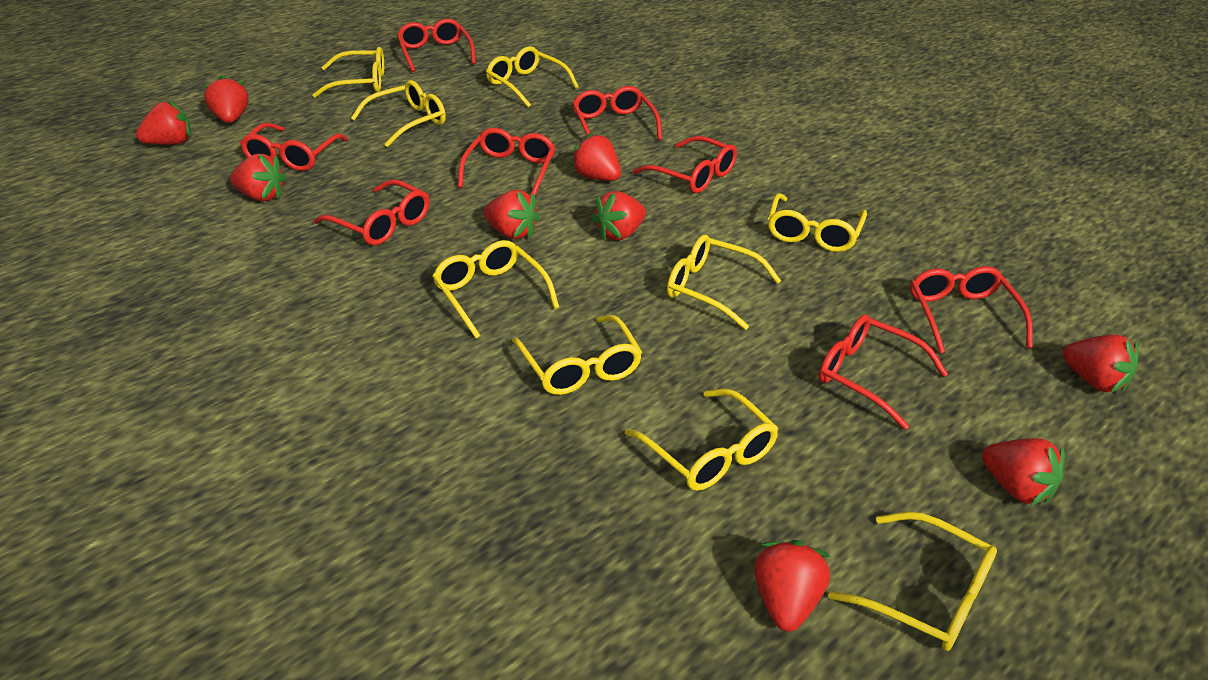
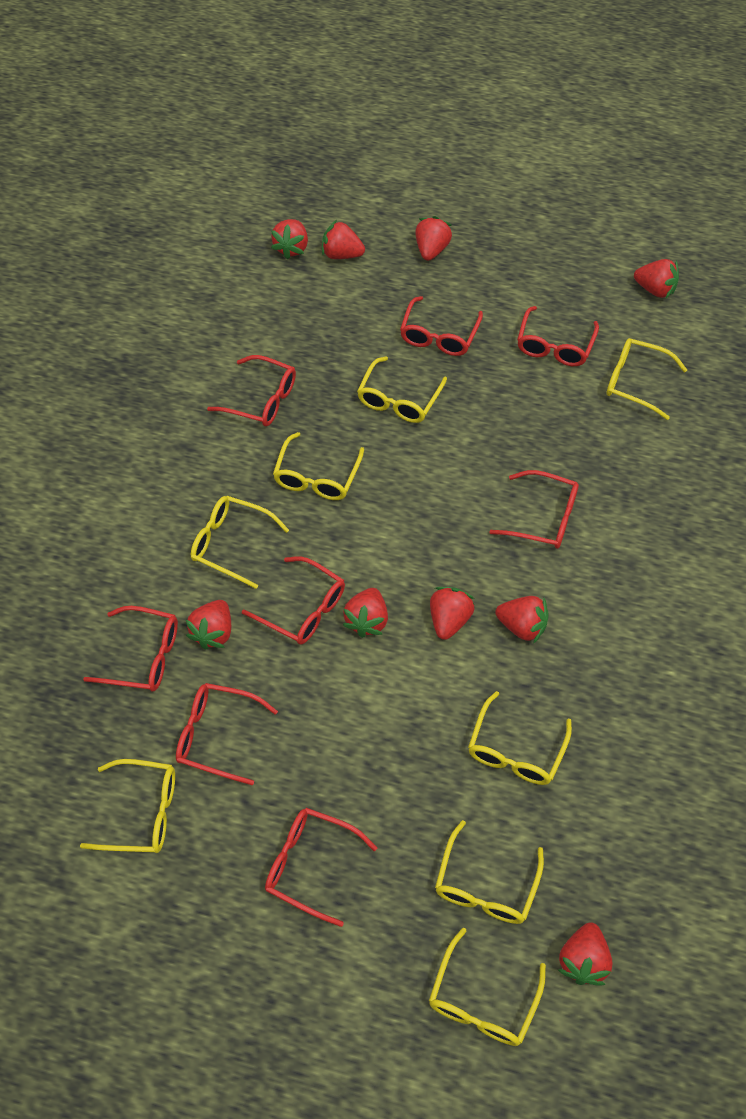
yellow glasses: [312,47,384,98] [351,80,446,147] [432,240,559,339] [486,46,579,107] [512,315,642,395] [625,389,779,491] [667,235,781,330] [768,193,867,252] [828,512,997,651] = 9 -> [80,759,175,853] [191,496,289,589] [273,432,364,500] [357,356,447,423] [429,928,546,1046] [435,820,544,924] [468,691,572,785] [606,338,687,420] = 8

